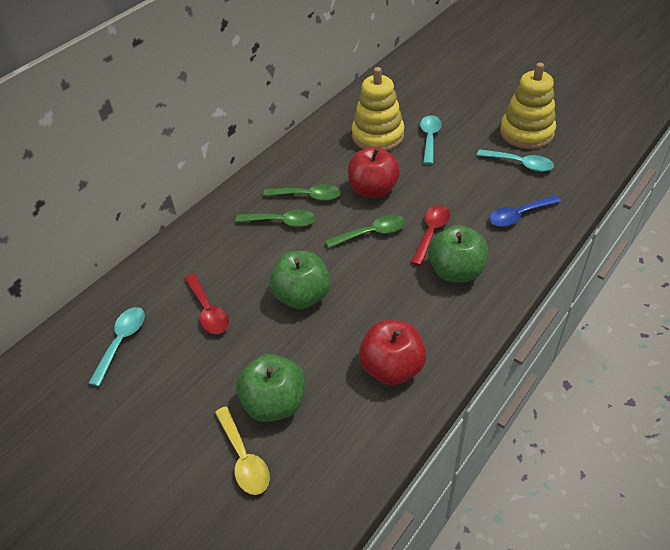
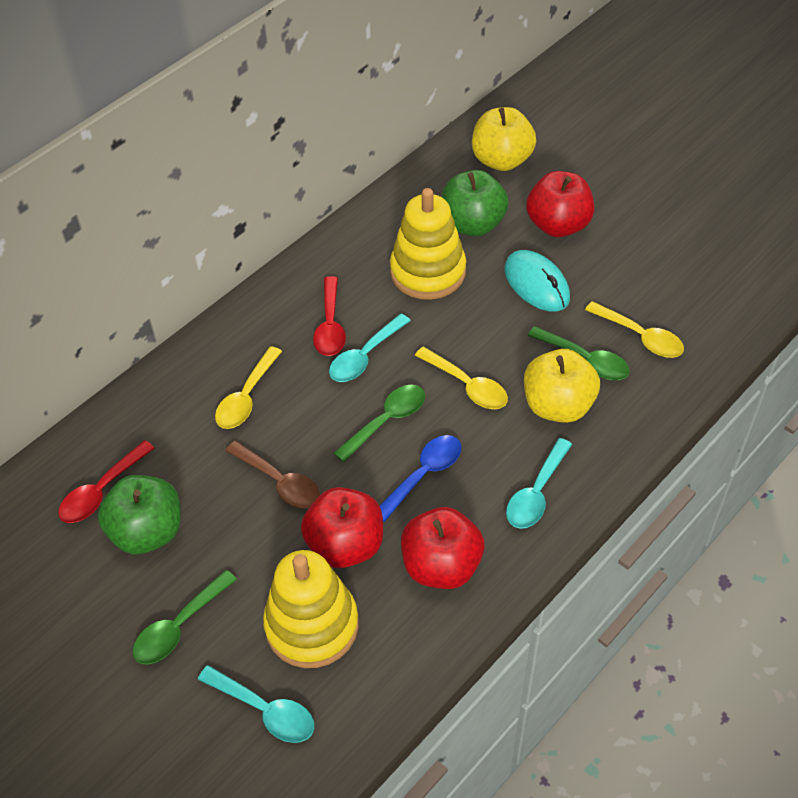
brown spoon: none = 0 -> [225,441,320,508] = 1
green apple: [236,354,305,422] [269,251,330,309] [428,225,488,282] = 3 -> [98,475,181,554] [442,170,508,236] = 2
red apple: [348,147,400,198] [359,320,426,385] = 2 -> [301,487,383,568] [401,507,484,589] [526,171,594,237] = 3
turquoise mouse: none = 0 -> [505,250,570,312] = 1
yellow apple: none = 0 -> [472,107,536,171] [524,349,600,423] = 2
yellow spoon: [215,406,270,495] = 1 -> [215,346,282,429] [415,347,508,409] [585,301,684,358] = 3

